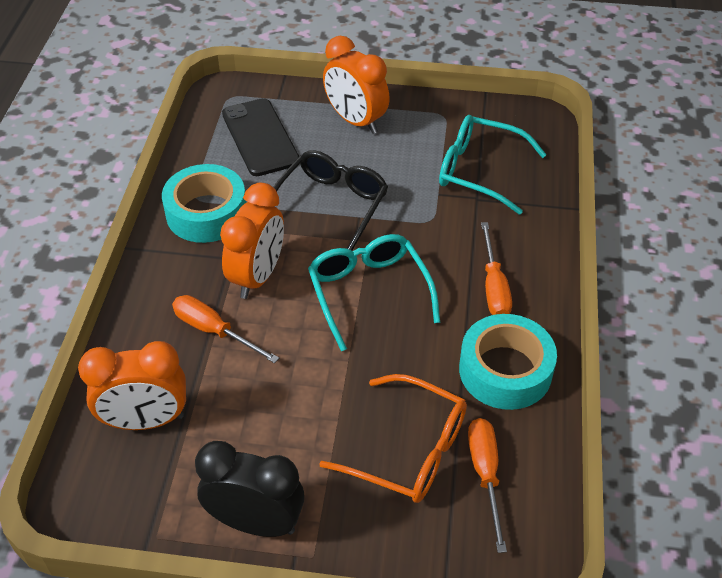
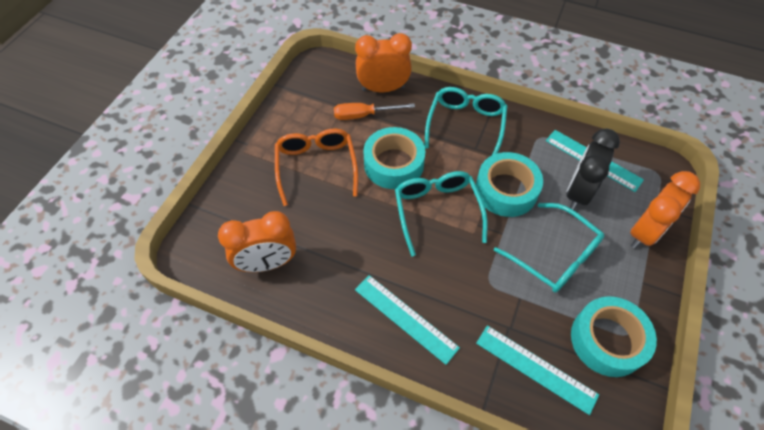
black glasses: [273,150,388,250] = 1 -> none = 0
black phone: [222,98,299,176] = 1 -> none = 0
orange screwdriver: [172,295,279,363] [468,418,507,553] [481,222,512,315] = 3 -> [334,103,415,120] = 1
turquoise glasses: [308,234,440,351] [439,115,547,215] = 2 -> [395,171,488,256] [425,87,507,155] [494,203,604,292] = 3
turquoise ruler: none = 0 -> [355,275,460,365] [476,325,599,415] [546,130,644,192] = 3
turquoise tape: [162,164,246,243] [459,314,557,410] = 2 -> [363,127,425,189] [476,152,543,217] [571,296,657,377] = 3

